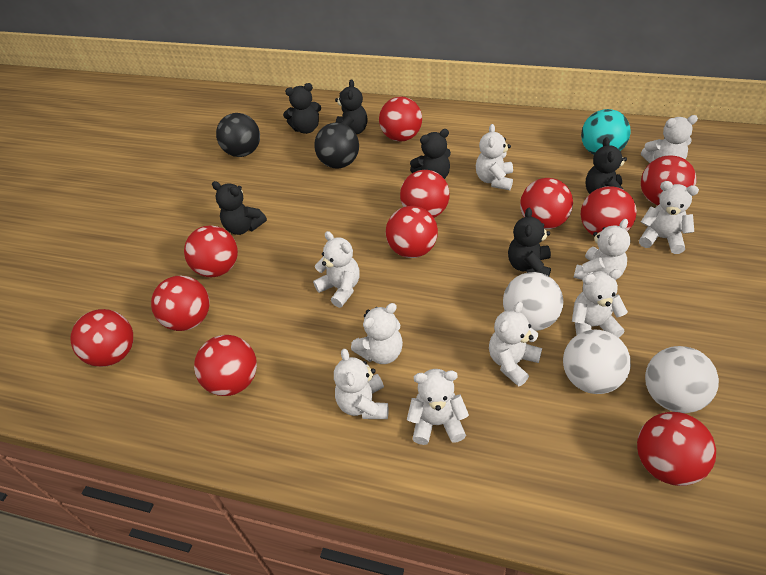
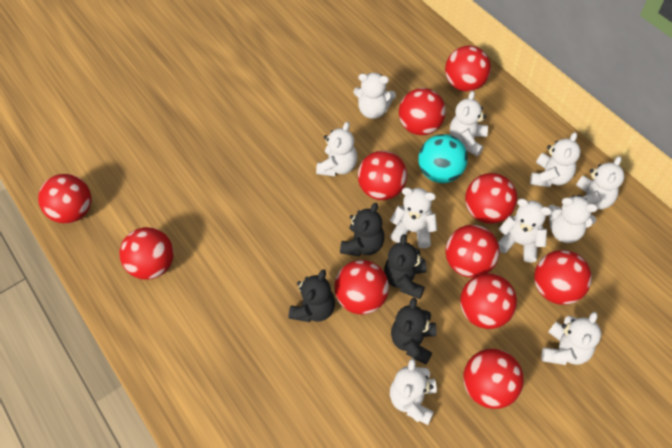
black ball: [216,113,260,157] [314,123,359,169] = 2 -> none = 0
black teddy bear: [212,181,267,235] [283,83,321,134] [335,79,367,134] [410,129,451,179] [508,208,551,276] [586,137,627,194] = 6 -> [289,269,335,322] [340,203,385,257] [384,234,427,299] [391,298,436,365] = 4
white ball: [503,272,563,331] [563,330,631,394] [645,346,719,413] = 3 -> none = 0

